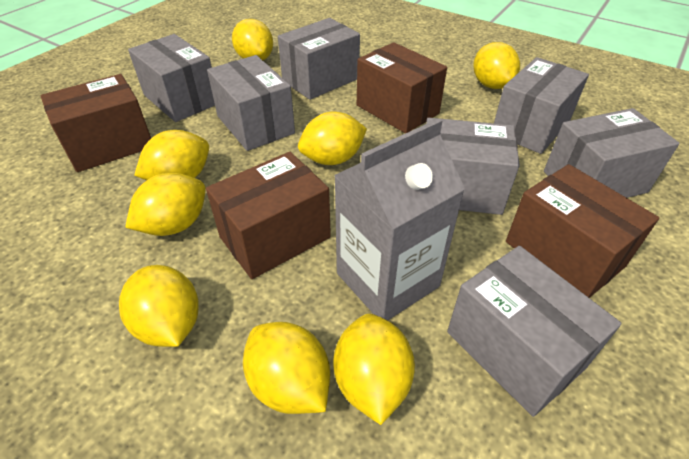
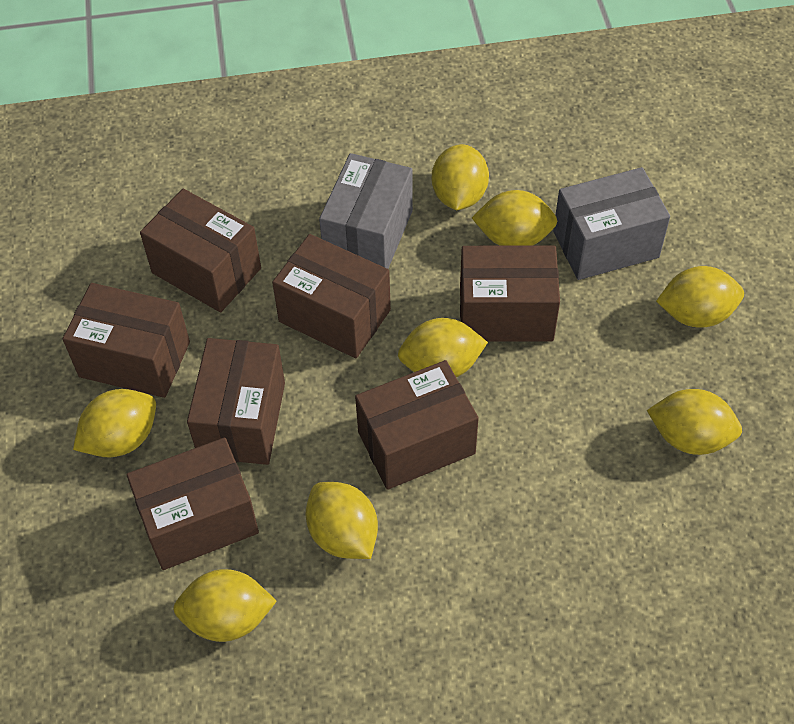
brown box: [41,74,151,172] [206,152,331,279] [357,42,447,134] [506,164,659,298] = 4 -> [63,283,190,398] [127,438,259,570] [140,189,261,312] [187,338,285,465] [272,234,391,358] [355,360,479,490] [460,245,560,342] = 7
grey box: [128,34,215,122] [207,55,295,151] [278,18,360,100] [426,118,520,215] [447,246,621,417] [494,57,589,154] [544,108,680,198] = 7 -> [319,153,413,269] [553,167,670,280] = 2
grey carton: [334,118,465,320] = 1 -> none = 0

